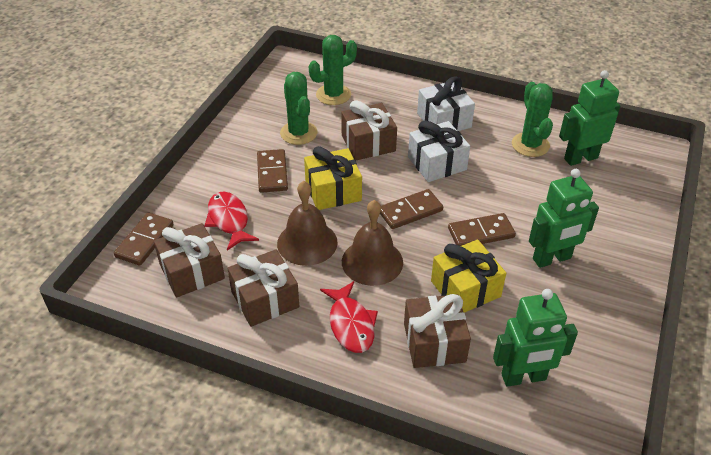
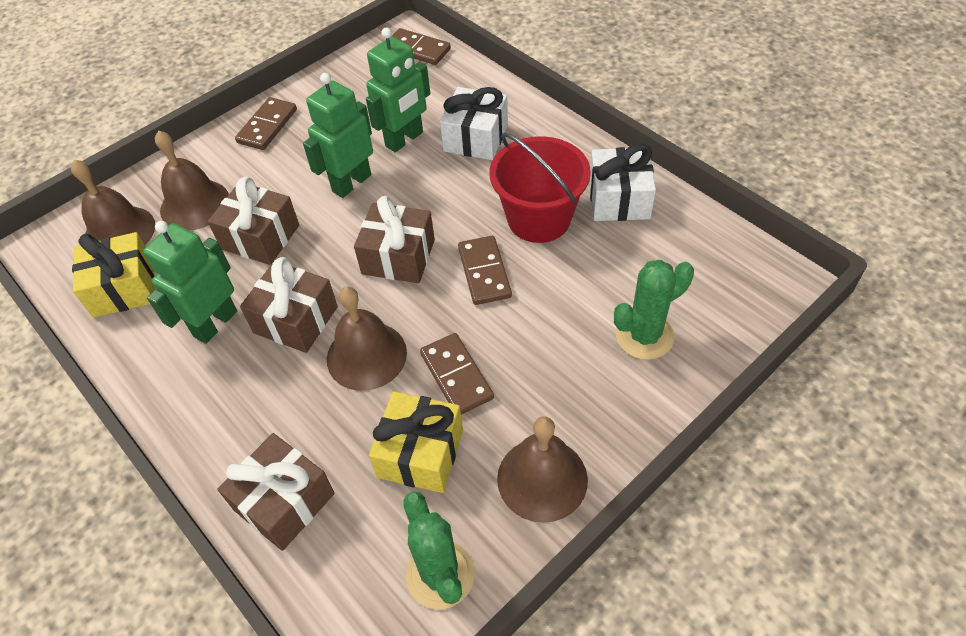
brown bell: [277,181,338,266] [342,200,403,286] = 2 -> [71,160,155,245] [155,130,229,231] [327,286,407,391] [497,416,588,523] = 4
green cactus: [280,72,317,145] [309,35,357,105] [512,82,553,157] = 3 -> [403,492,475,609] [614,260,694,360] = 2
red bucket: none = 0 -> [490,133,591,243] = 1
red fish: [204,192,259,250] [320,281,378,353] = 2 -> none = 0

